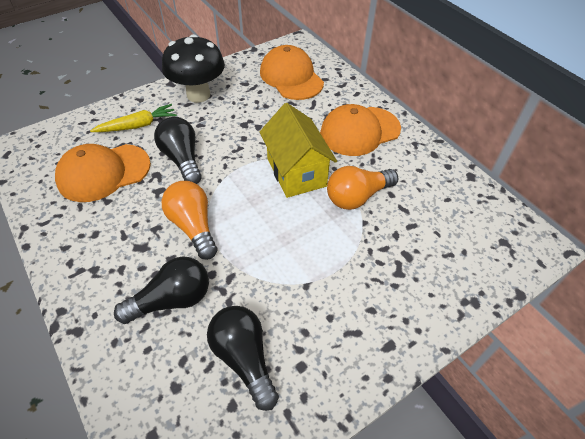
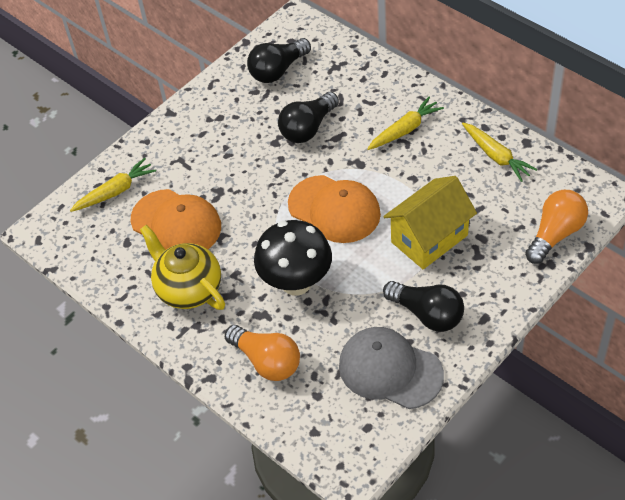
grey cap: none = 0 -> [339,327,444,409] = 1
orange cap: [55,144,151,202] [260,45,324,100] [320,104,401,156] = 3 -> [131,189,221,250] [288,175,381,243] = 2
yellow carrot: [90,104,177,132] = 1 -> [70,158,156,212] [367,96,444,150] [462,123,537,182] = 3
yellow teapot: none = 0 -> [140,225,225,310] = 1

